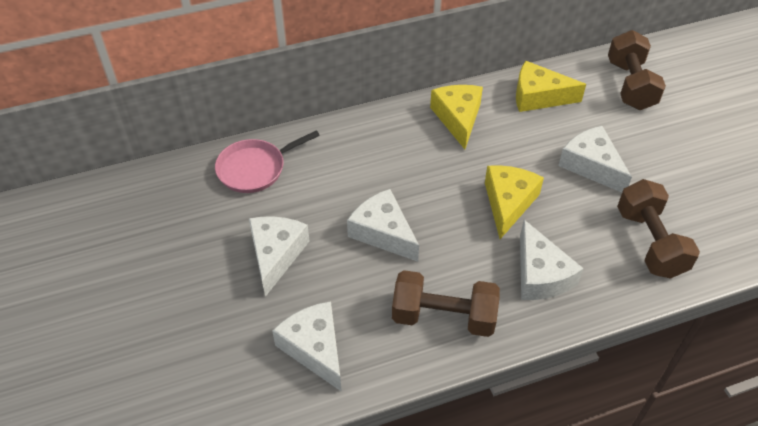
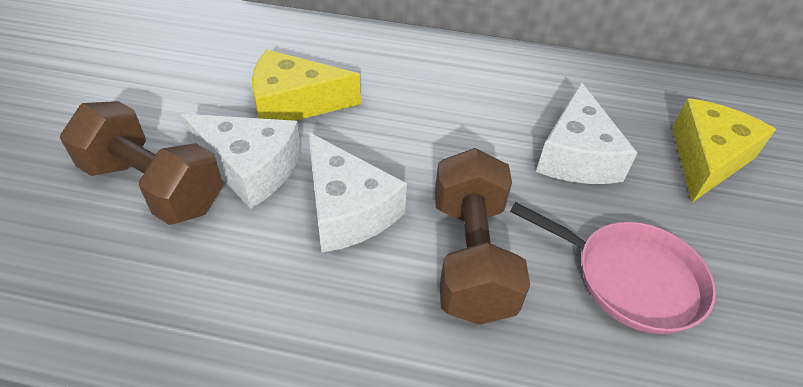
brown dumbbell: [392,270,500,337] [608,30,666,110] [617,179,700,279] = 3 -> [59,101,223,225] [435,148,530,325] = 2
white cheese: [249,216,309,297] [272,301,342,392] [347,189,419,262] [520,220,584,300] [558,126,632,192] = 5 -> [181,114,301,209] [308,132,407,253] [536,82,637,184] = 3
yellow cheese: [430,85,483,149] [485,165,544,239] [516,61,586,112] = 3 -> [252,50,361,121] [672,98,776,202] = 2

